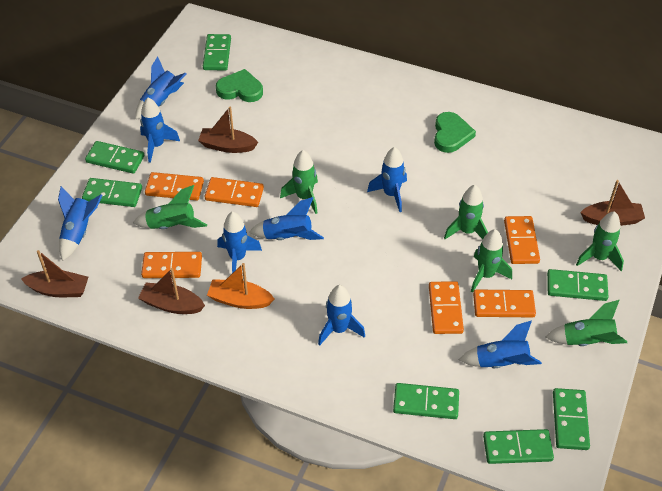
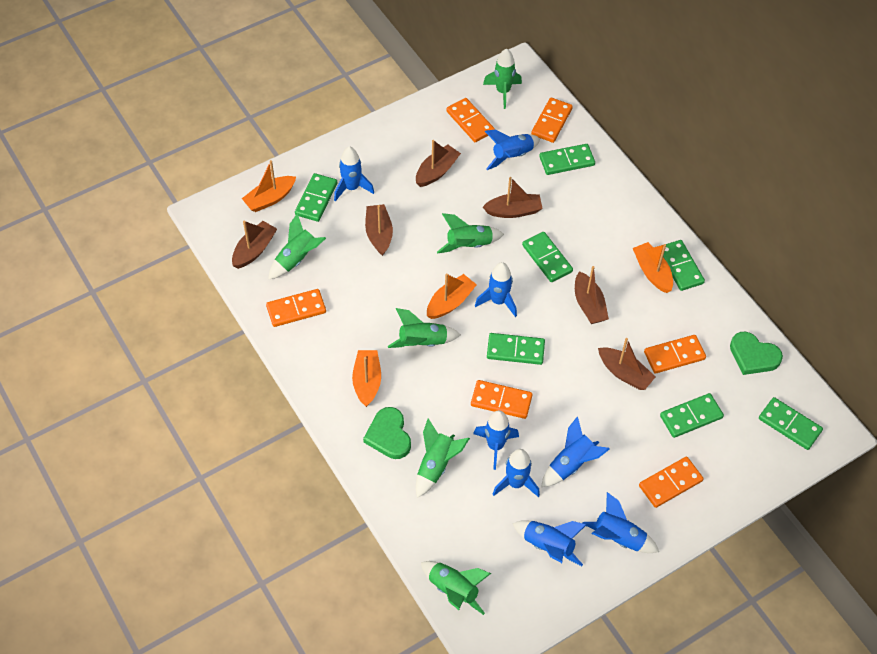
brown boat: [21,250,88,297] [138,268,205,314] [198,106,258,153] [580,180,645,226] = 4 -> [232,221,277,269] [365,204,393,256] [416,140,461,187] [483,177,543,218] [575,266,609,324] [598,338,656,390] = 6
orange boat: [207,263,274,309] = 1 -> [242,160,296,212] [352,350,381,407] [427,274,477,319] [633,242,673,293] = 4

